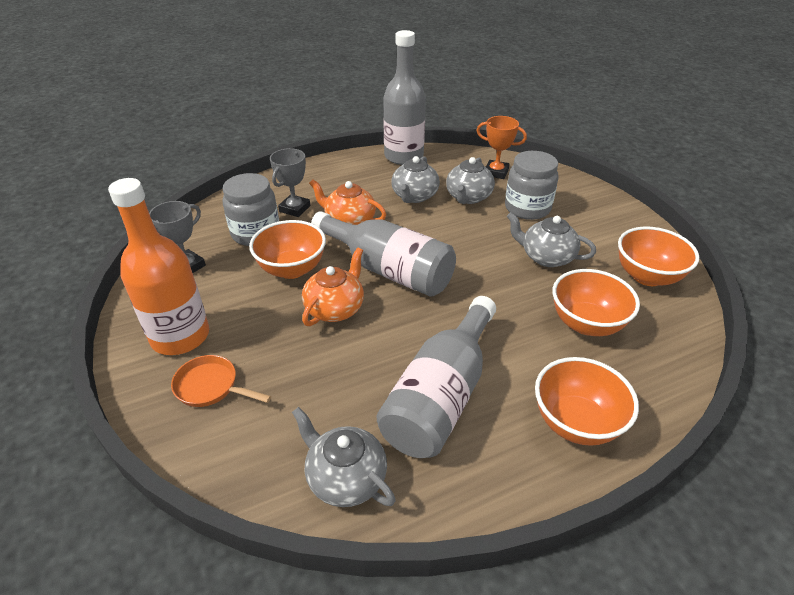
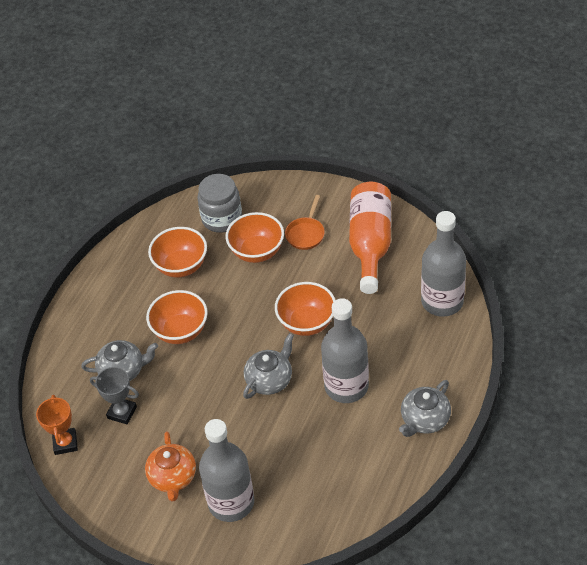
grey jar: [223,173,279,246] [505,151,559,220] = 2 -> [197,174,242,233] = 1
grey teapot: [292,407,396,507] [391,156,440,203] [446,157,495,204] [507,212,596,267] = 4 -> [81,340,158,381] [243,333,294,399] [399,380,451,437] = 3
grey trophy: [149,201,206,273] [270,148,310,217] = 2 -> [90,367,139,424] = 1
orange teapot: [302,248,364,326] [309,179,386,225] = 2 -> [145,432,196,501] = 1

